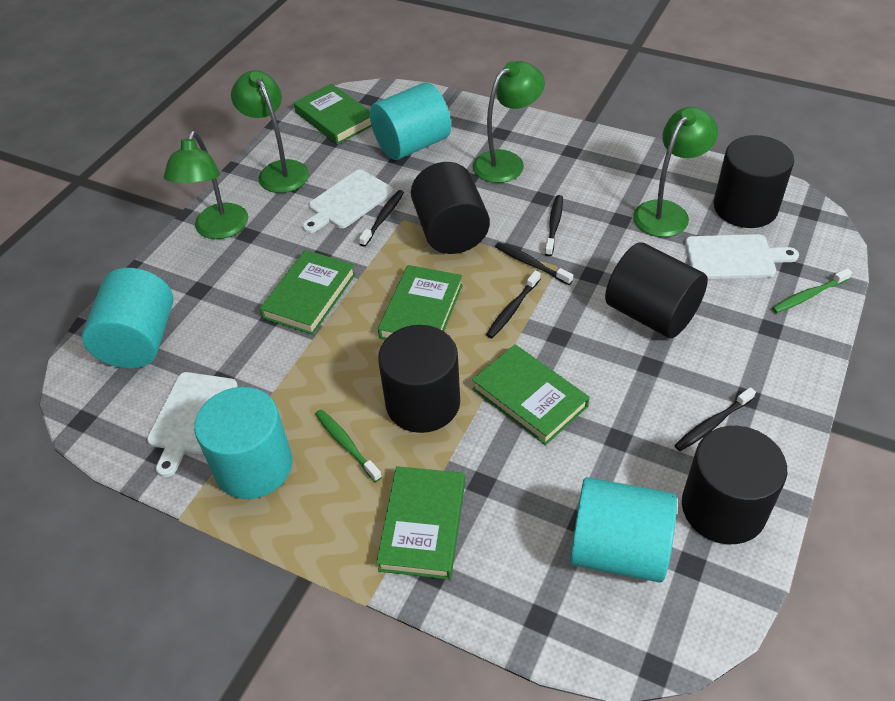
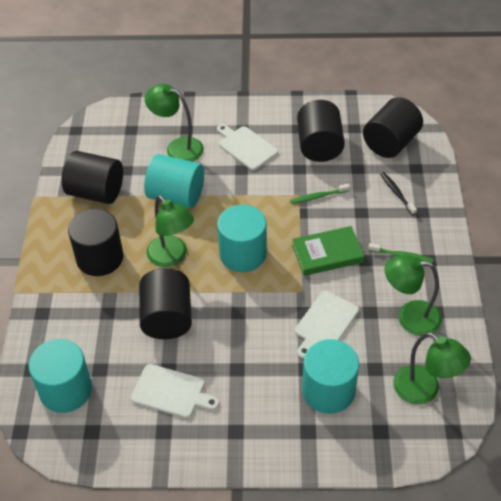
black toothbrush: [359,190,404,247] [486,271,541,338] [495,242,573,285] [545,195,563,256] [674,387,756,451] = 5 -> [380,172,417,215] = 1
green book: [260,250,356,335] [294,84,372,145] [376,466,465,580] [378,265,463,340] [472,344,589,445] = 5 -> [292,226,365,276] = 1

